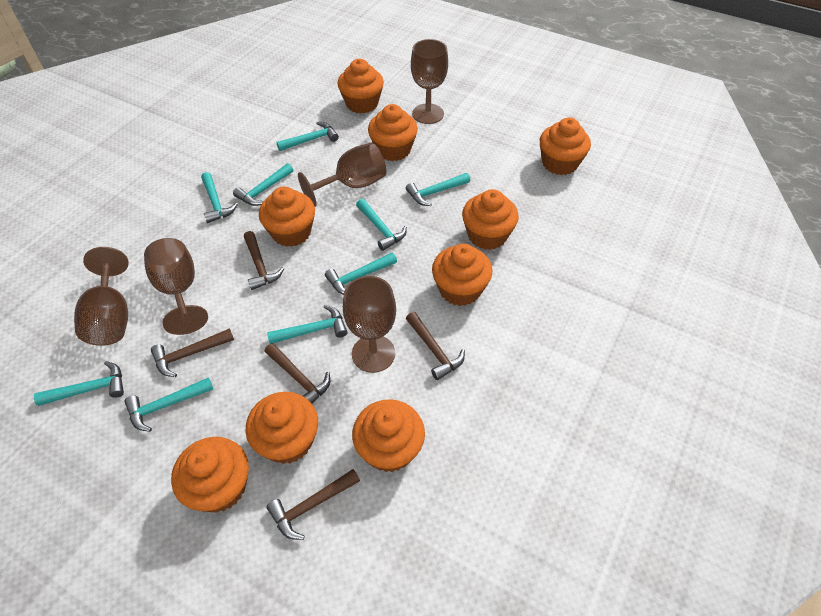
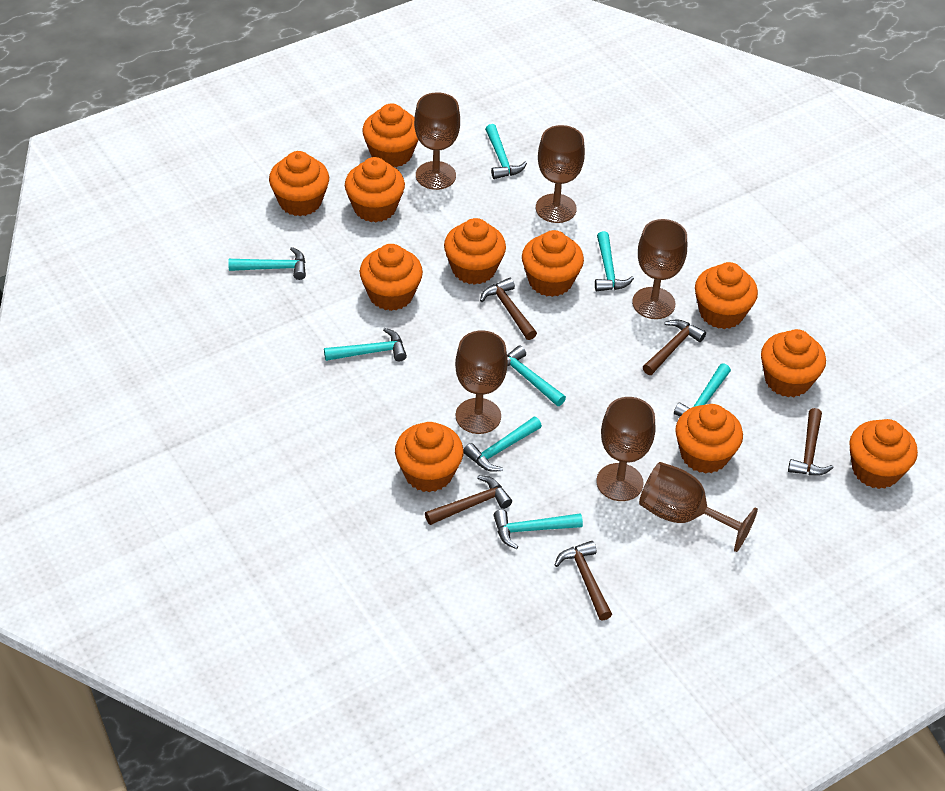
brown goblet: [74,247,129,346] [144,238,208,335] [298,143,386,207] [343,276,396,373] [411,39,448,124] = 5 -> [414,92,460,190] [455,330,508,434] [536,125,585,223] [596,397,655,501] [632,219,687,319] [639,462,758,552] = 6
orange cupcake: [171,437,249,513] [246,392,318,464] [259,186,315,247] [337,59,384,114] [352,399,425,472] [368,104,418,161] [432,244,492,306] [462,189,519,250] [540,118,591,175] = 9 -> [269,151,329,216] [345,157,405,222] [360,244,423,311] [362,103,418,167] [395,422,464,492] [444,218,506,285] [522,230,584,297] [675,404,743,474] [695,262,758,329] [761,329,826,397] [849,419,918,489] = 11
turquoise hammer: [34,361,124,406] [124,377,213,432] [201,172,238,223] [233,163,293,206] [267,305,347,344] [277,122,339,151] [325,253,397,295] [356,199,407,251] [406,173,470,206] = 9 -> [228,247,306,280] [324,328,407,361] [463,417,542,472] [485,124,527,179] [494,510,583,549] [507,345,566,406] [595,231,634,291] [674,363,731,417] = 8

